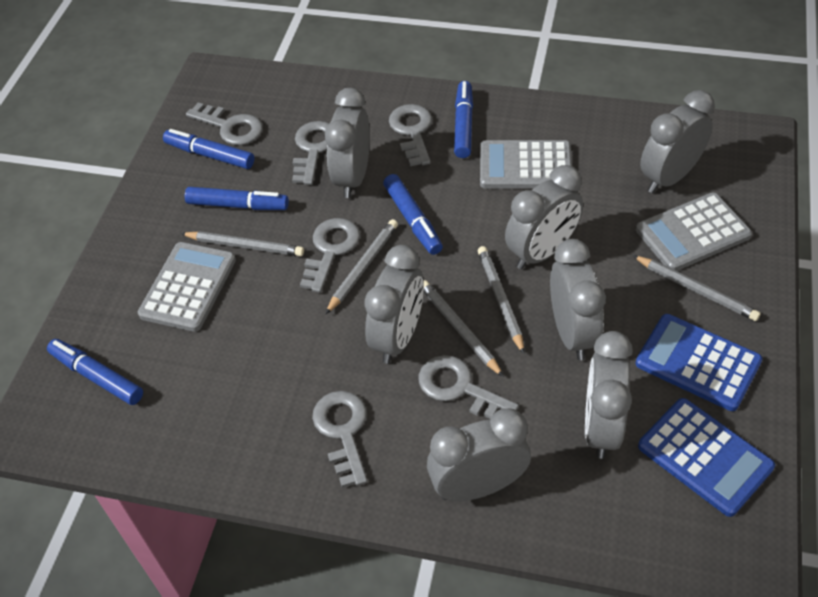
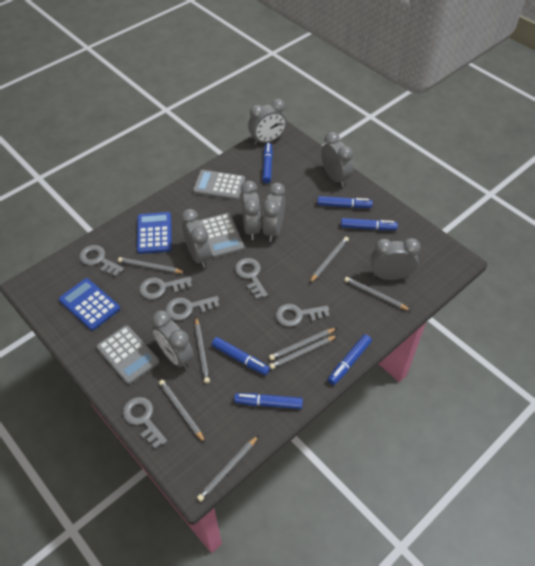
blue marker: [47,339,143,405] [163,129,255,169] [185,187,289,210] [383,174,443,255] [454,81,473,158] = 5 -> [211,337,270,375] [234,393,303,409] [262,143,273,183] [317,196,373,208] [328,334,372,385] [341,218,398,230] = 6
grey pencil: [181,231,304,256] [326,219,398,314] [424,280,504,377] [478,246,524,354] [632,255,761,321] = 5 -> [118,257,186,273] [159,380,205,443] [195,317,210,384] [197,435,259,502] [269,328,337,361] [269,335,338,369] [309,237,349,283] [344,277,411,311] = 8

